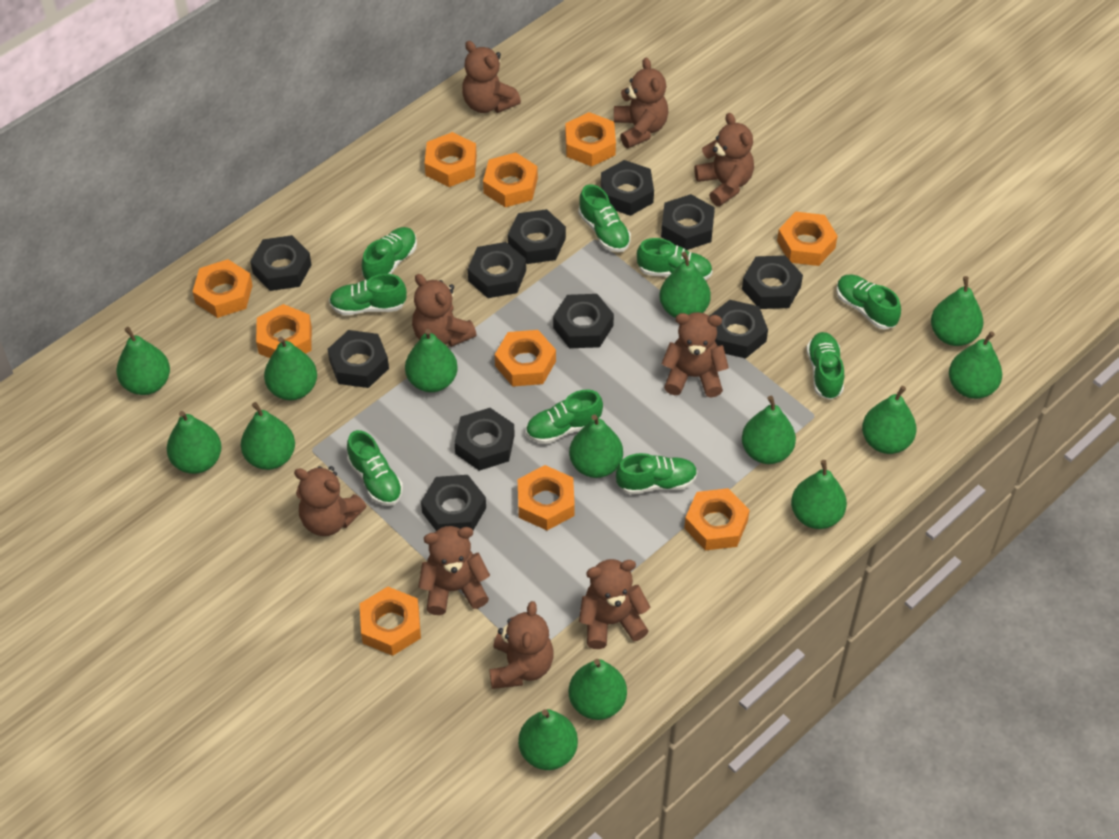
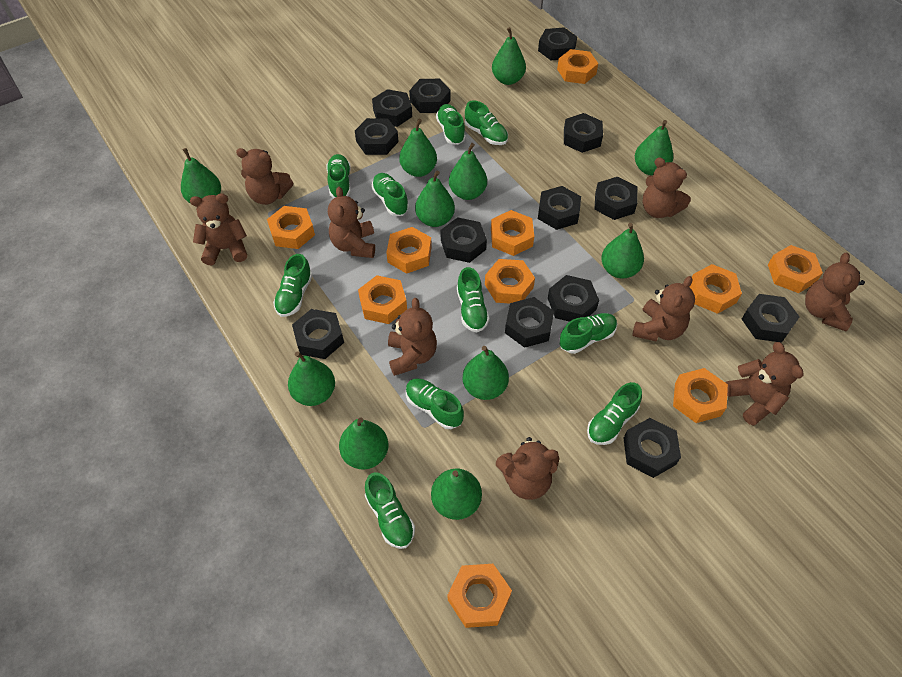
black nut: [250,235,312,291] [328,330,389,388] [421,475,486,531] [454,408,515,471] [468,242,526,298] [508,209,566,264] [553,294,614,348] [601,160,654,216] [661,194,715,250] [710,300,768,359] [742,255,803,309] = 11 -> [292,309,344,359] [355,118,399,155] [372,89,412,127] [409,79,451,113] [440,217,487,263] [505,297,554,348] [538,28,577,60] [538,186,581,230] [548,275,599,322] [564,113,603,153] [595,177,637,220] [624,418,681,478] [742,294,800,343] = 13
green pear: [116,327,170,395] [167,411,222,474] [241,402,295,470] [264,337,317,400] [405,329,458,392] [518,709,578,770] [569,414,623,478] [569,659,627,720] [660,252,711,318] [742,396,796,464] [791,460,847,529] [862,386,916,454] [931,276,984,346] [949,331,1002,399] = 14 -> [181,148,221,204] [288,351,335,406] [339,417,388,470] [399,119,437,177] [415,171,455,227] [431,468,482,520] [449,143,487,200] [462,346,509,400] [492,27,526,85] [601,223,644,279] [635,120,673,175] = 11
green shoe: [329,274,407,315] [347,430,403,506] [362,227,417,280] [526,390,603,444] [579,184,631,252] [616,453,698,494] [637,238,712,280] [807,332,844,400] [836,275,901,329] = 9 -> [273,254,313,317] [326,154,351,198] [365,472,415,549] [371,173,409,216] [406,378,464,429] [436,104,466,145] [457,267,489,332] [465,100,508,145] [559,313,617,354] [587,382,642,445] = 10

